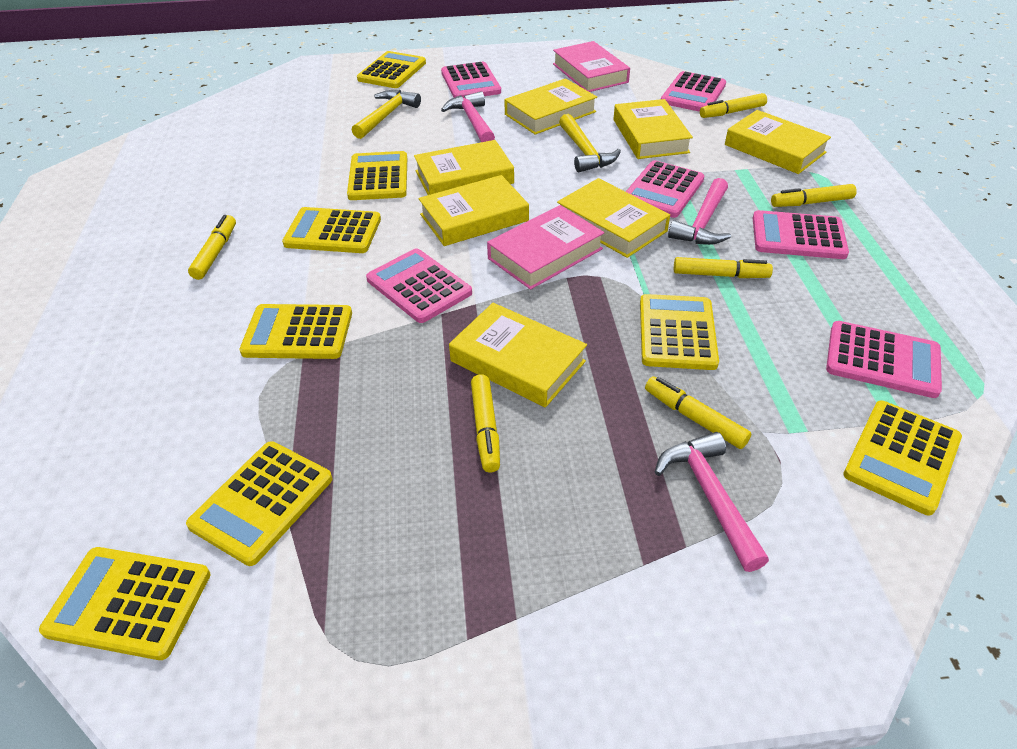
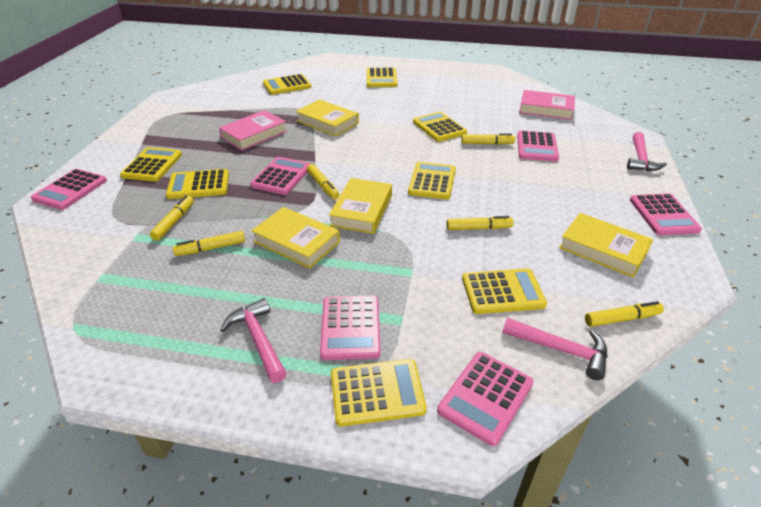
yellow book: [414,140,514,195] [418,175,529,246] [449,303,587,408] [505,78,597,135] [557,178,670,258] [613,99,693,159] [725,110,831,174] = 7 -> [251,207,340,269] [296,99,359,137] [329,178,392,234] [559,213,653,278] = 4
yellow hammer: [352,90,421,139] [559,114,621,172] = 2 -> none = 0

